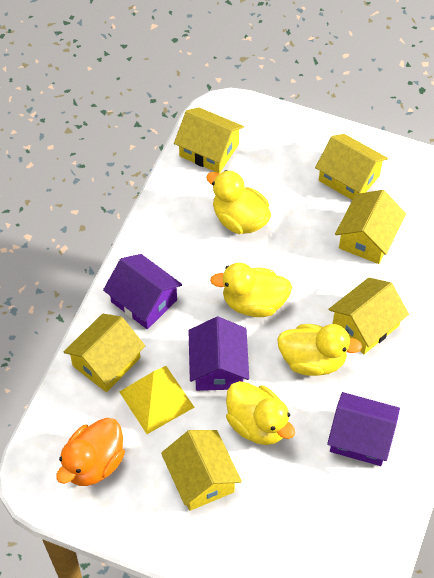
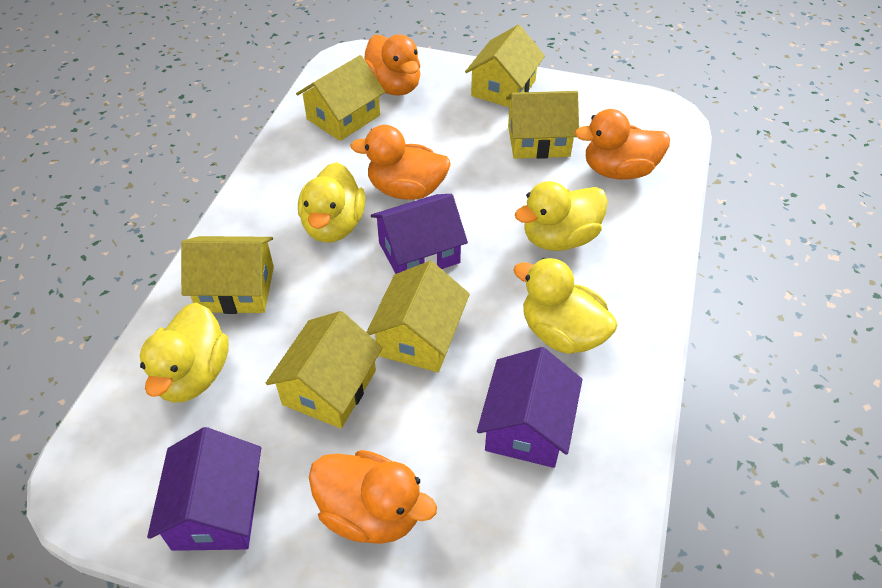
orange duck: [56,418,125,486] = 1 -> [309,450,437,544] [350,125,451,200] [364,34,420,96] [575,109,670,180] = 4
yellow pyramid: [119,366,195,434] = 1 -> none = 0

